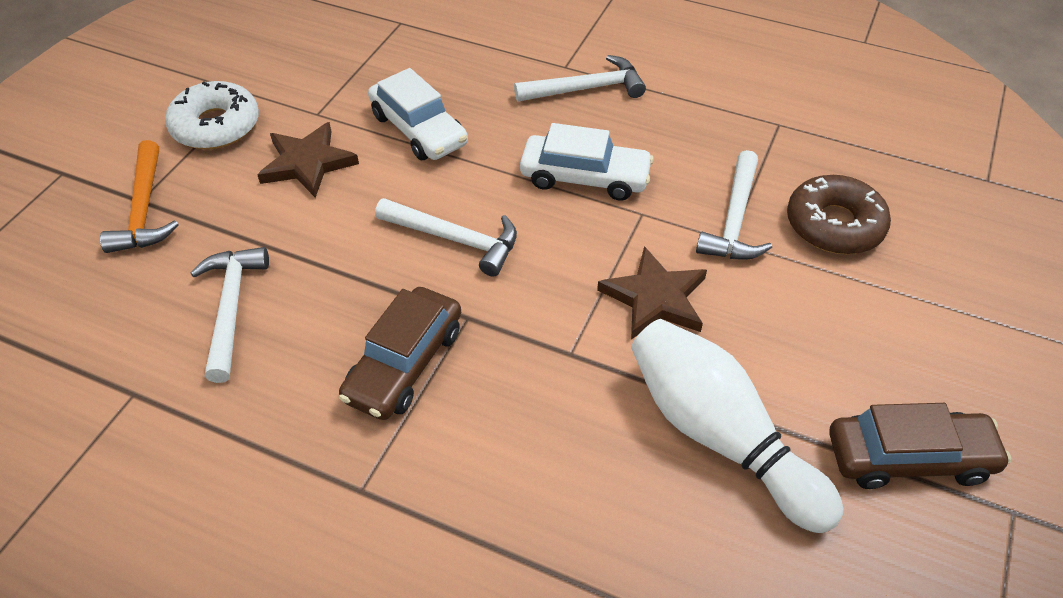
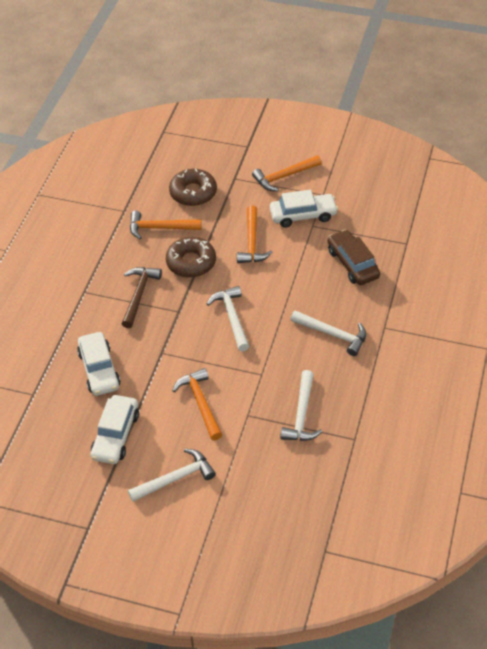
brown car: [339,287,461,420] [829,403,1011,489] = 2 -> [328,230,380,285] = 1
brown donut: [787,175,891,254] = 1 -> [166,237,216,278] [169,169,217,206] = 2
brown hammer: none = 0 -> [122,267,162,328] = 1
brown star: [257,122,359,198] [597,246,707,340] = 2 -> none = 0
orange hammer: [100,140,179,253] = 1 -> [130,211,201,239] [172,368,222,440] [237,206,273,263] [252,155,321,191] = 4
white bowling pin: [631,319,843,533] = 1 -> none = 0
white car: [368,68,468,160] [520,123,654,200] = 2 -> [77,332,120,396] [91,395,139,464] [270,190,338,227] = 3
white donut: [165,81,259,149] = 1 -> none = 0

